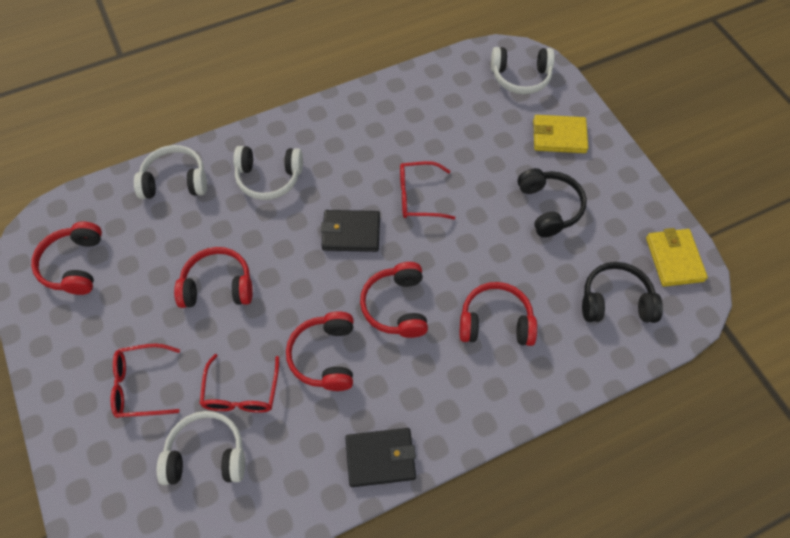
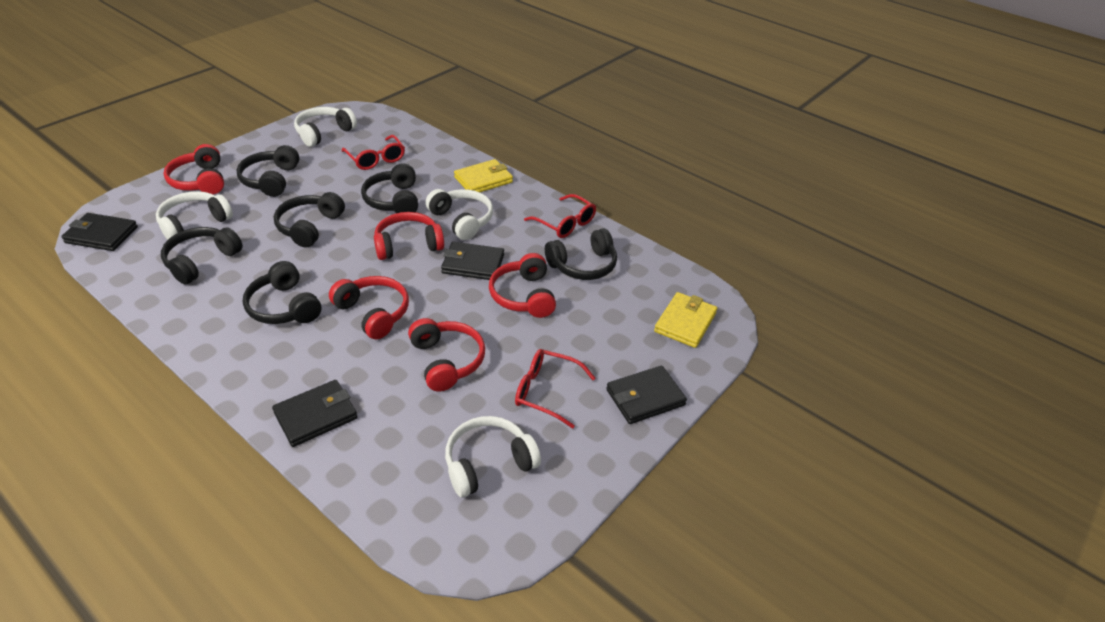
black headphones: [517,168,587,237] [582,262,663,323] = 2 -> [161,227,243,285] [237,145,299,197] [243,261,322,324] [274,192,345,248] [361,163,418,213] [545,228,617,280] = 6
black wallet: [321,210,380,252] [345,428,416,487] = 2 -> [61,213,138,251] [272,380,357,447] [441,242,504,280] [606,366,687,424] = 4

